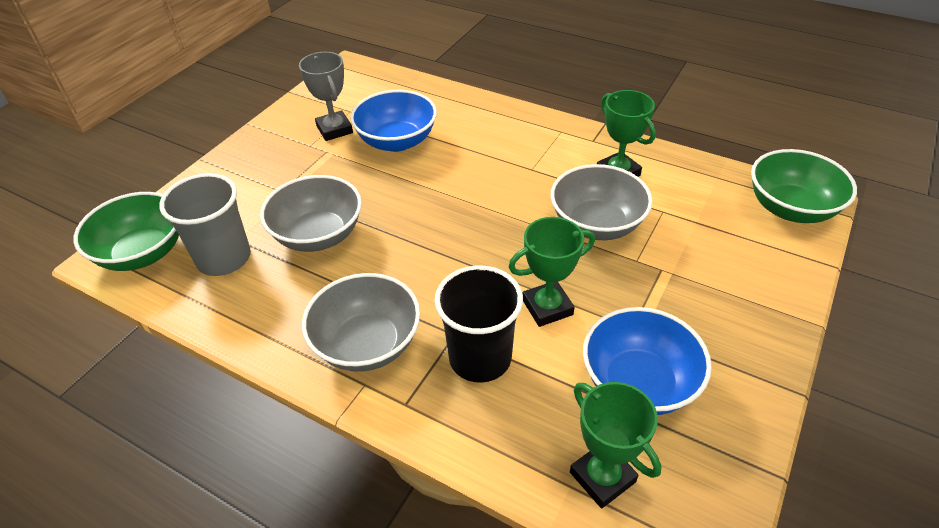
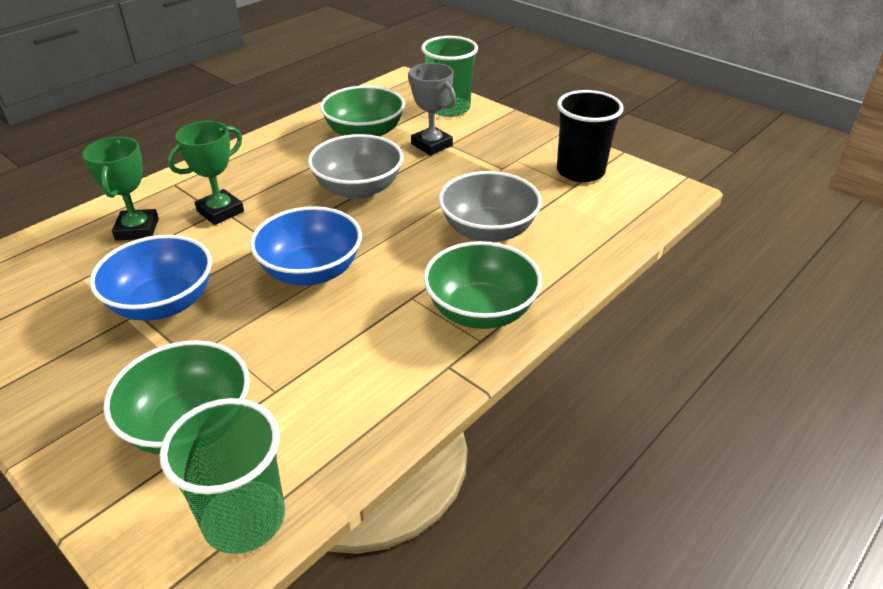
green bowl: [73,192,179,271] [751,149,857,223] = 2 -> [104,340,250,455] [320,86,405,137] [423,241,542,329] = 3
green cup: none = 0 -> [160,398,285,554] [421,36,478,117] = 2
green trophy: [508,217,595,327] [570,382,661,509] [597,90,656,177] = 3 -> [82,137,159,241] [167,121,244,225] = 2
grey bowl: [260,175,362,252] [302,273,420,372] [551,164,653,240] = 3 -> [308,134,403,200] [439,171,542,243] = 2
grey cup: [159,173,251,276] = 1 -> none = 0

